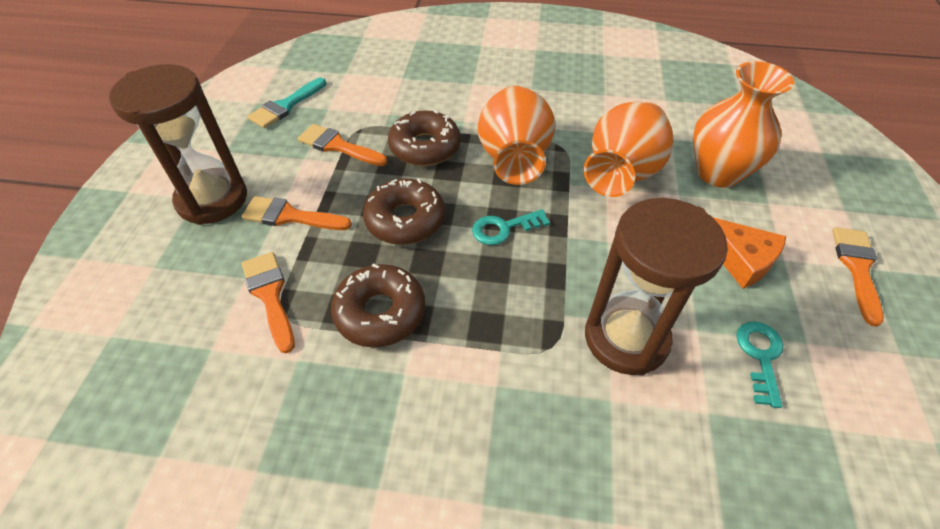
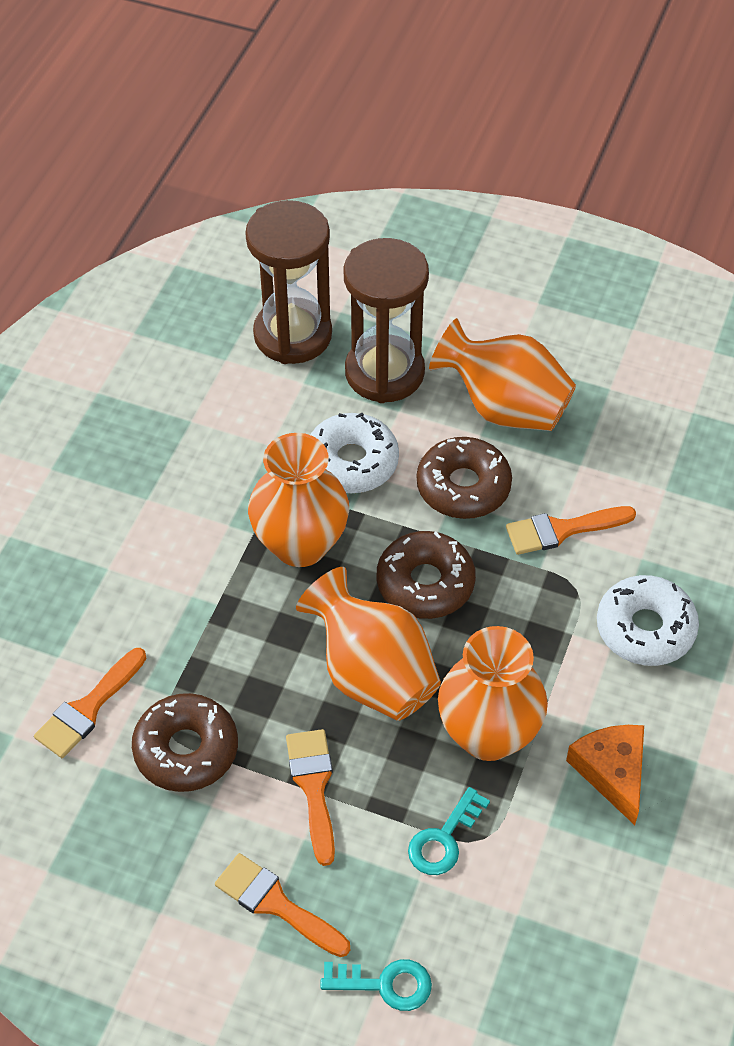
orange vase: [478,86,555,185] [584,102,674,197] [693,61,794,188] = 3 -> [248,433,349,567] [296,567,441,721] [429,318,576,431] [438,626,548,761] = 4
turquoise brush: [247,78,326,128] = 1 -> none = 0
white donut: none = 0 -> [310,413,399,493] [597,575,699,666] = 2

